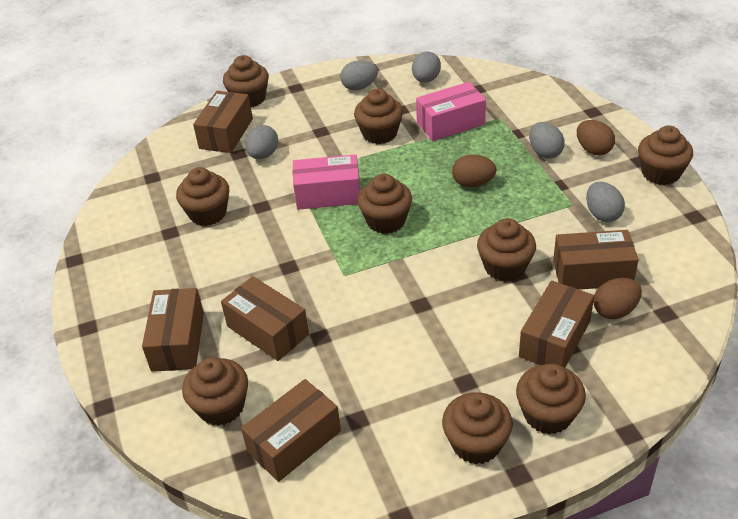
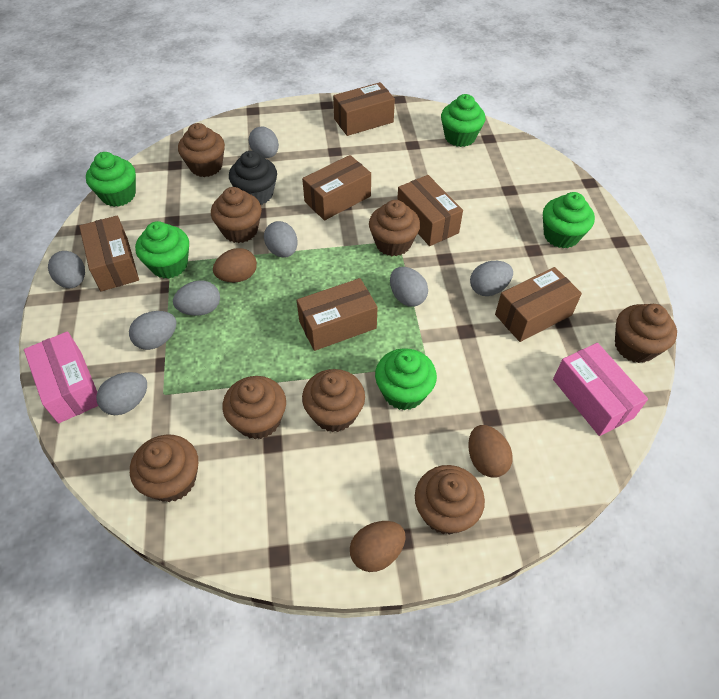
black cupcake: none = 0 -> [229,151,277,205] = 1
brown cupcake: [176,167,229,226] [182,357,248,426] [223,55,269,107] [354,89,403,144] [357,174,412,234] [442,392,513,464] [477,218,536,282] [516,364,586,434] [638,126,693,185] = 9 -> [130,435,198,502] [178,123,225,177] [211,187,262,243] [222,376,286,439] [302,369,365,432] [369,200,420,256] [415,465,485,535] [615,304,677,363] = 8
green cupcake: none = 0 -> [86,152,136,207] [135,221,189,279] [375,348,437,410] [441,94,485,147] [543,192,595,248] = 5
grey egg: [246,125,278,159] [340,60,378,90] [412,51,441,83] [529,122,565,159] [586,182,625,222] = 5 -> [48,251,85,288] [96,372,147,415] [129,311,176,350] [173,280,220,316] [249,126,279,158] [264,221,298,258] [390,267,428,307] [470,261,513,296] = 8

